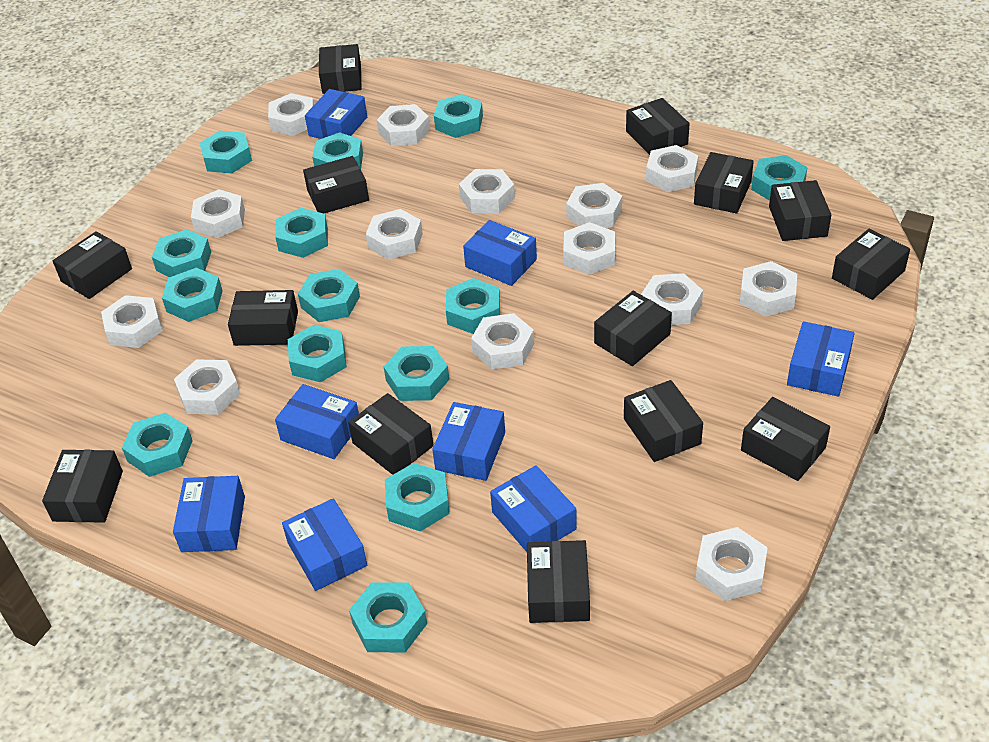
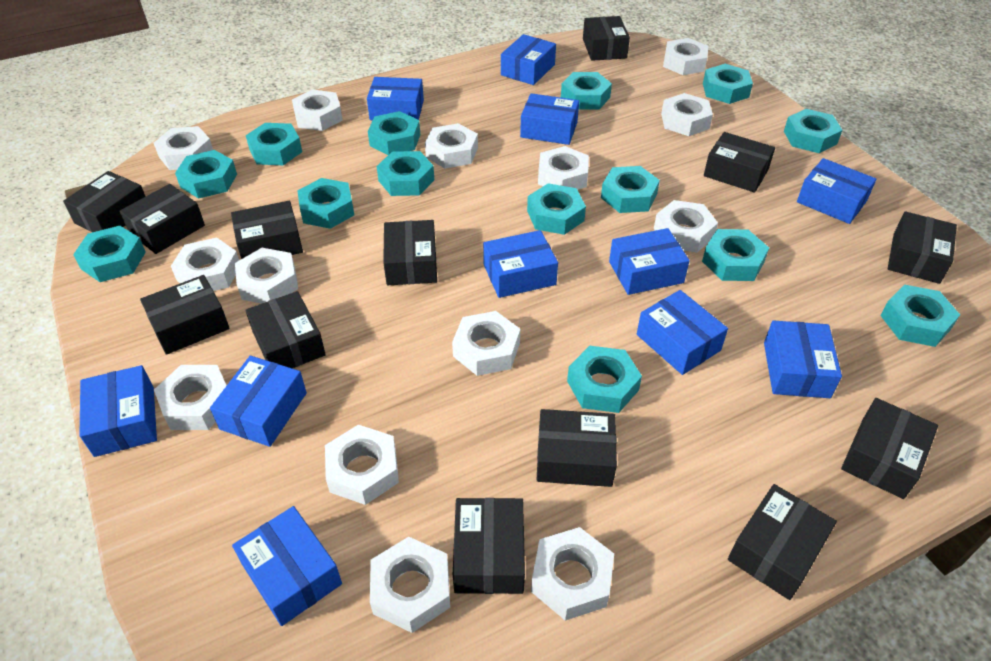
black box: [42,450,123,523] [53,231,132,299] [228,290,298,346] [303,156,369,213] [319,44,361,94] [348,393,434,475] [527,540,590,623] [594,291,672,366] [624,380,703,462] [626,98,690,155] [694,152,754,214] [741,397,830,481] [769,180,831,241] [832,228,910,300] = 14 -> [63,171,146,232] [119,184,205,254] [140,275,230,355] [231,201,303,259] [245,291,326,368] [383,220,437,285] [453,498,525,594] [537,409,617,487] [583,16,630,61] [704,132,775,193] [728,484,837,600] [841,398,938,499] [888,212,957,284] = 13
blue box: [173,476,245,552] [275,384,359,459] [282,498,367,591] [305,89,367,139] [432,402,505,481] [463,220,537,286] [490,465,577,552] [787,321,855,397] = 8 -> [80,365,157,457] [210,356,307,447] [232,506,342,626] [367,77,424,120] [483,230,558,298] [501,34,556,85] [520,93,579,145] [609,228,690,295] [637,290,728,375] [764,320,842,398] [797,158,877,224] = 11

